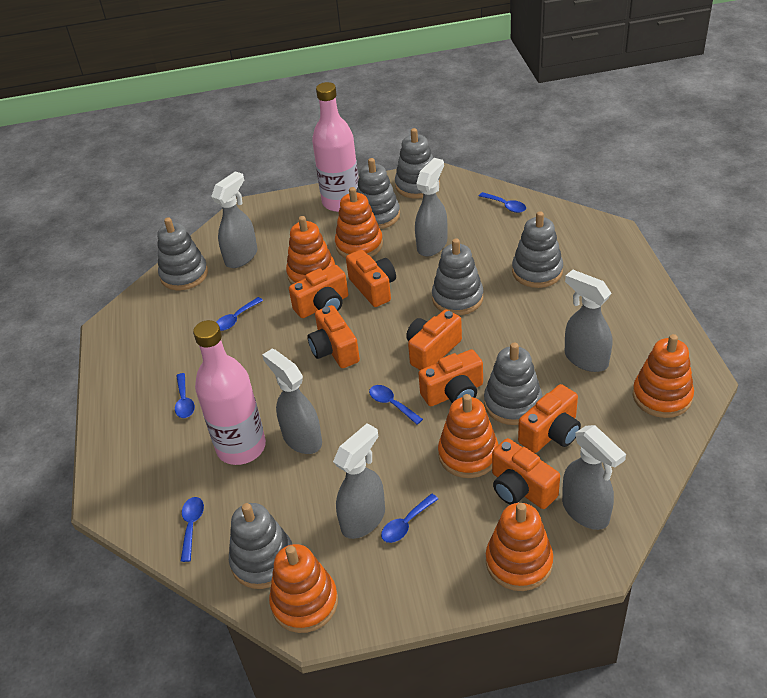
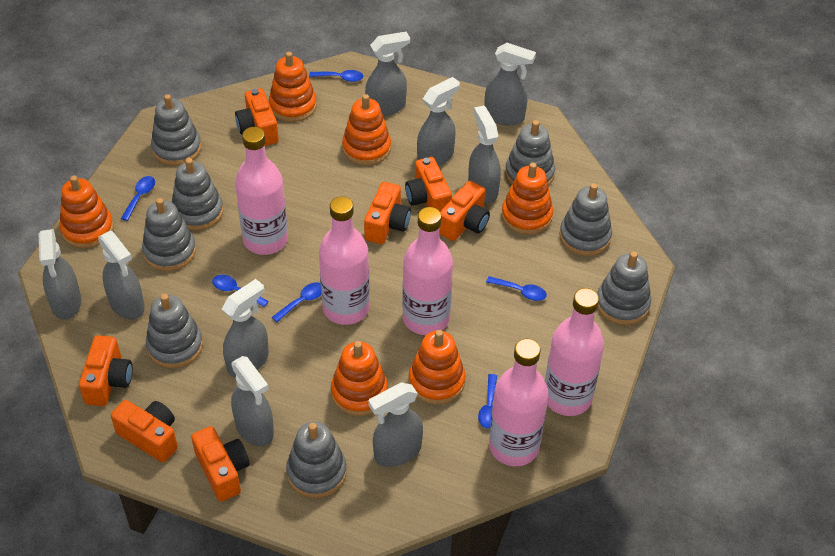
grey spray bottle: [211,171,257,268] [262,348,322,454] [333,423,385,539] [415,158,447,257] [562,425,626,530] [565,269,612,372] = 6 -> [38,229,81,320] [98,231,145,320] [222,279,269,377] [231,356,274,447] [365,32,410,116] [368,383,423,467] [417,77,460,167] [468,106,501,203] [485,43,536,125] = 9
grey stacking toy: [157,217,208,290] [229,503,292,589] [356,158,400,229] [395,128,440,198] [432,238,483,315] [484,343,543,425] [512,211,563,288] = 7 -> [142,198,196,271] [146,294,203,368] [151,94,201,166] [172,158,223,231] [286,422,347,498] [505,120,555,186] [559,183,612,256] [597,251,651,325] = 8
pink bottle: [193,320,266,465] [312,82,359,212] = 2 -> [235,127,288,255] [319,196,370,325] [402,207,453,335] [489,339,549,466] [545,288,604,416] = 5

